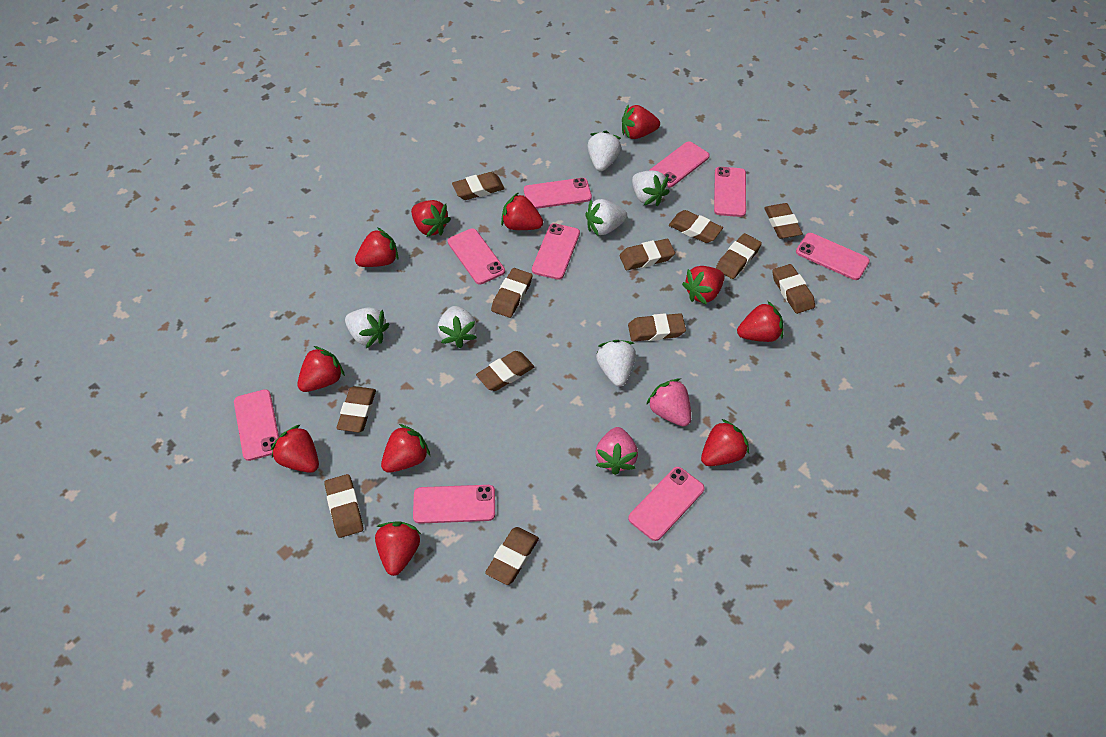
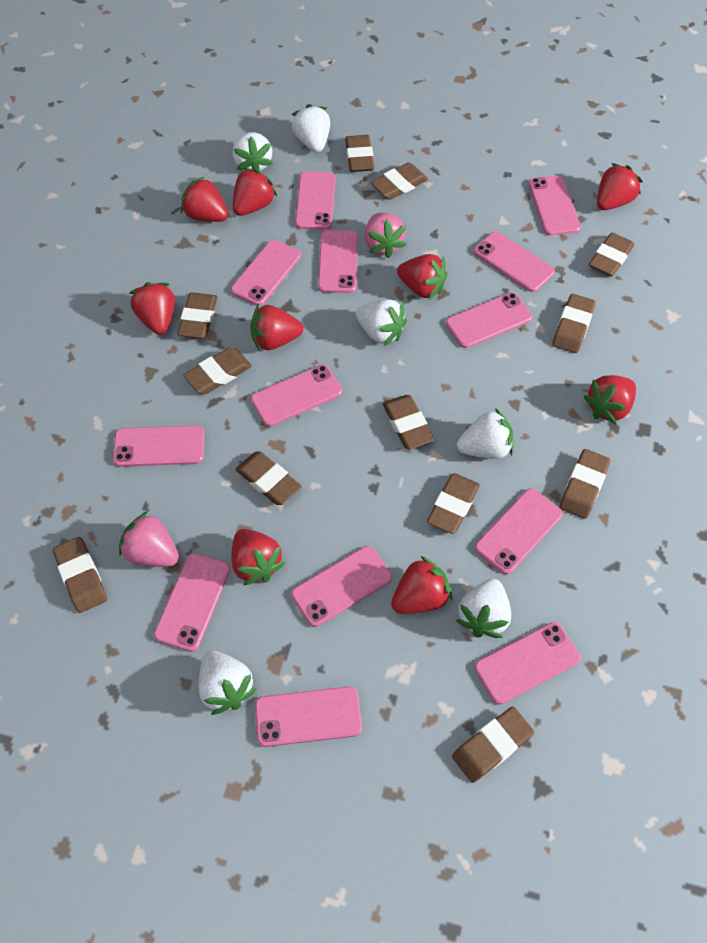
pink phone: [234,389,279,461] [413,485,495,524] [448,228,505,284] [524,178,592,209] [532,223,580,280] [628,467,705,541] [649,141,710,188] [714,167,746,217] [796,233,870,280] = 9 -> [113,426,205,467] [154,553,230,652] [231,240,301,306] [251,364,342,427] [255,686,362,747] [291,546,392,627] [295,171,336,230] [318,230,358,293] [446,292,532,348] [474,231,555,292] [474,622,580,705] [475,488,563,574] [528,175,581,236] = 13
red strawberry: [271,424,319,473] [298,346,345,392] [355,227,399,267] [375,521,421,576] [381,424,430,473] [411,200,451,237] [501,192,543,230] [622,105,660,139] [682,266,725,305] [701,419,749,466] [737,301,783,342] = 11 -> [129,282,175,335] [181,176,229,222] [231,529,285,585] [233,168,277,216] [250,304,303,351] [391,556,452,614] [397,254,448,300] [584,375,636,424] [597,163,643,210] = 9

